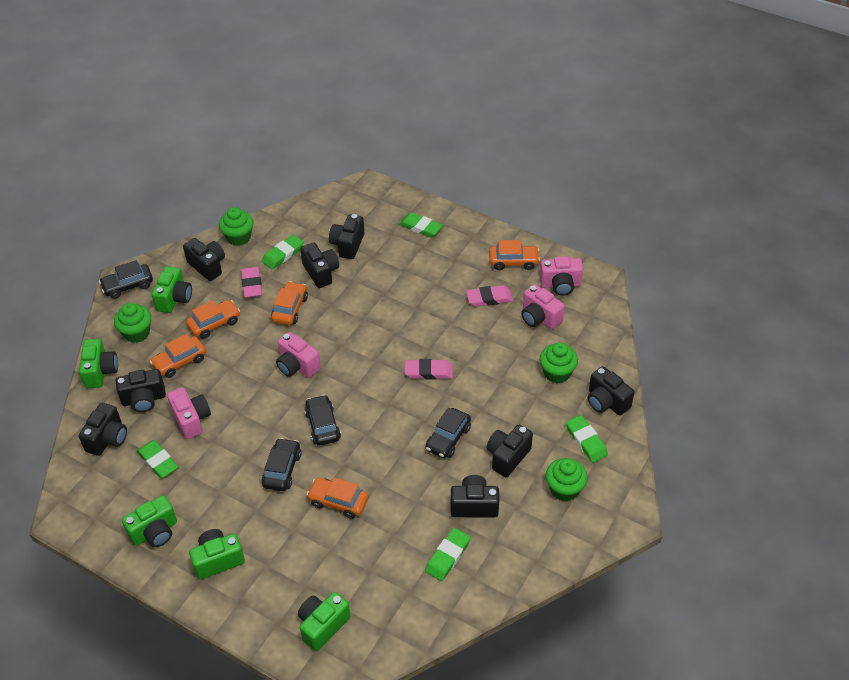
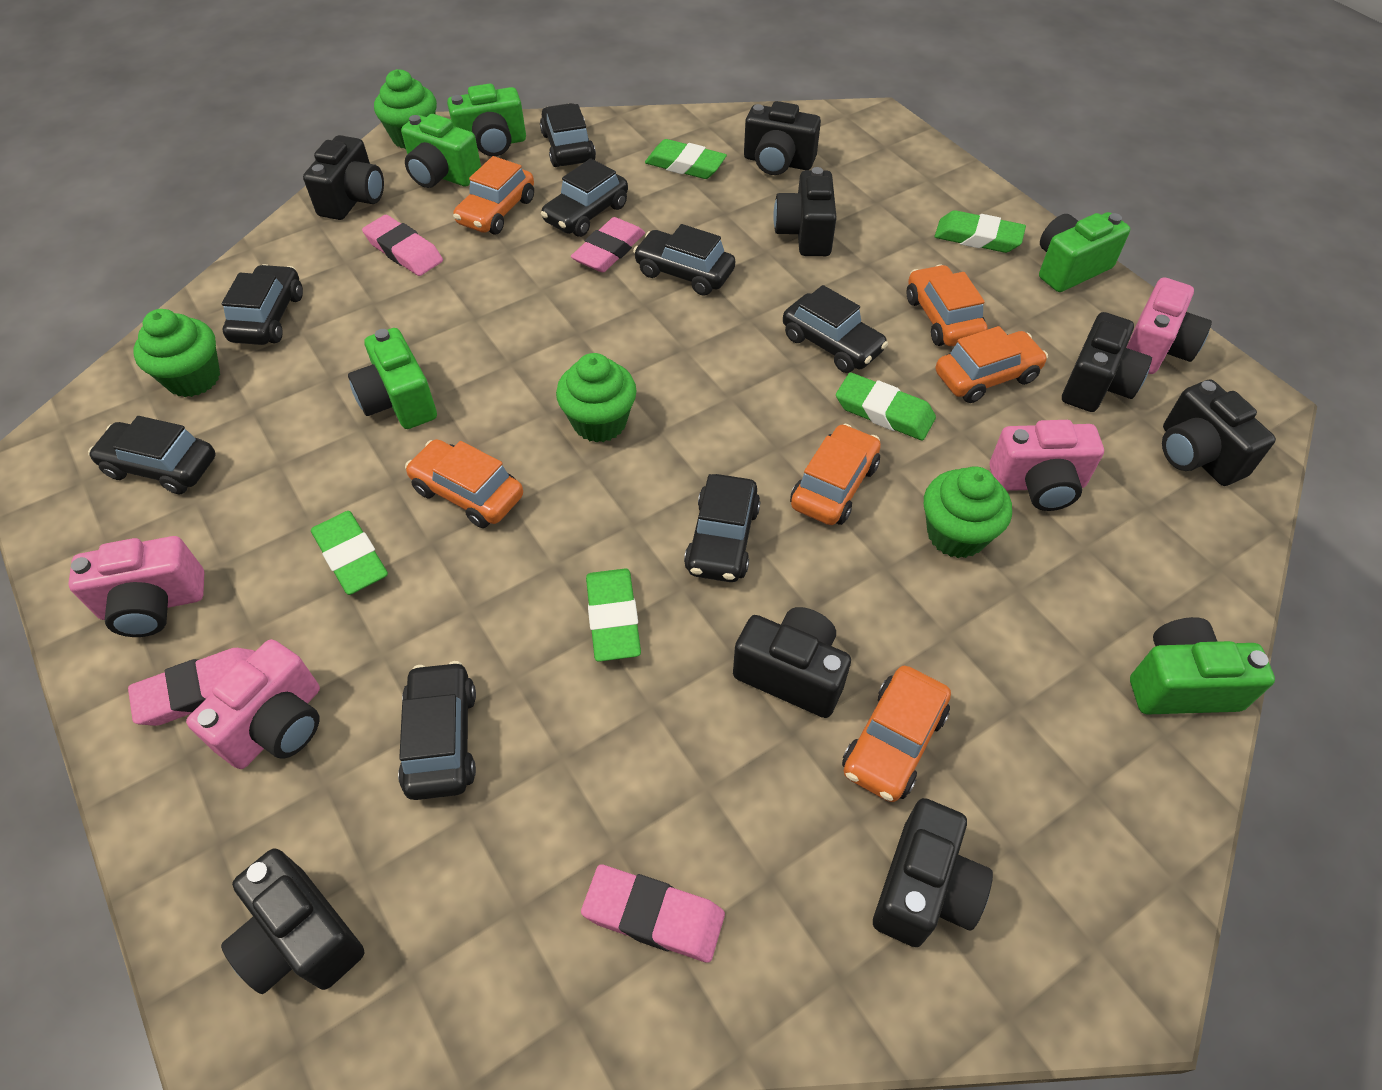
black car: [99,260,153,299] [262,438,301,491] [304,395,341,446] [426,408,471,458] = 4 -> [88,416,216,494] [222,264,303,345] [398,661,476,800] [540,103,596,167] [541,158,628,237] [633,224,735,296] [684,474,760,582] [783,285,888,373] = 8
orange car: [150,334,206,378] [186,300,240,339] [271,281,308,325] [306,477,369,519] [489,240,540,270] = 5 -> [405,439,523,528] [453,156,534,234] [790,423,881,525] [842,666,951,802] [907,264,988,346] [936,326,1048,403] = 6
pink eraser: [241,267,262,298] [405,359,453,380] [466,285,513,307] = 3 -> [128,648,255,726] [362,215,443,276] [571,217,645,272] [581,864,725,963] = 4

